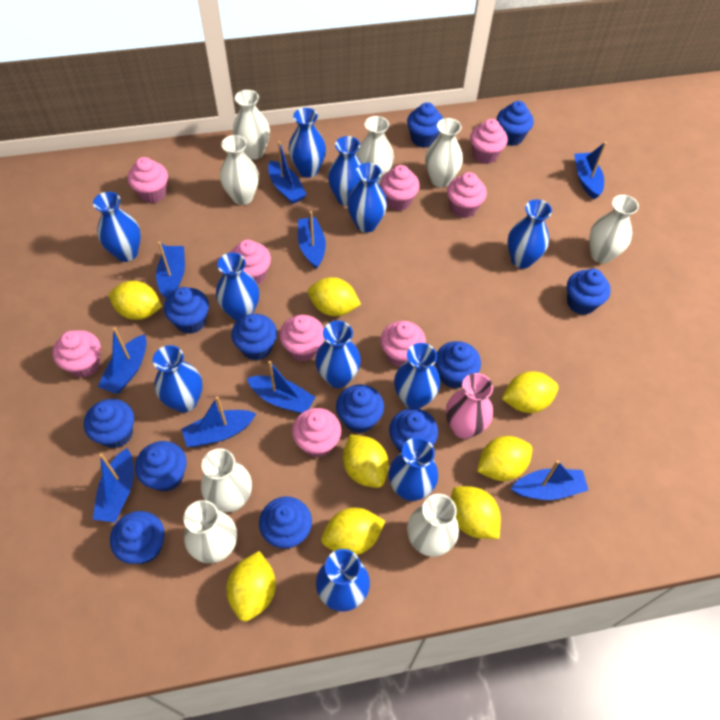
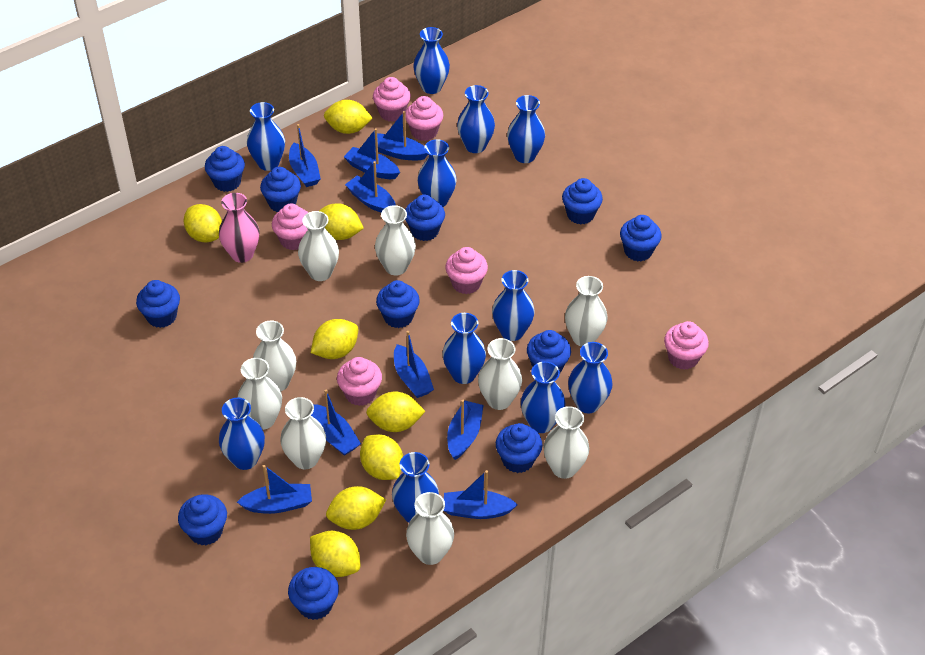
blue cupcake: [84,399,134,448] [110,511,165,564] [135,441,187,492] [164,287,209,334] [231,314,277,360] [259,497,312,549] [336,384,384,433] [389,408,438,453] [407,102,443,148] [435,341,481,389] [497,101,534,146] [567,269,610,315] = 12 -> [136,280,180,328] [178,494,227,545] [205,146,245,192] [260,167,301,212] [288,567,339,620] [376,280,420,328] [405,195,445,241] [496,423,543,473] [527,330,571,373] [562,178,603,224] [620,215,662,261] = 11
pink cupcake: [53,330,101,378] [128,157,168,203] [230,240,271,285] [279,315,324,361] [292,408,341,458] [380,165,420,211] [380,321,426,367] [447,172,487,218] [470,119,508,164] = 9 -> [272,204,308,250] [337,357,382,406] [373,77,411,122] [405,96,443,141] [446,247,488,294] [664,321,709,370] = 6
white vase: [184,500,237,564] [201,448,252,512] [220,135,259,205] [233,90,270,160] [356,116,394,185] [407,494,459,557] [425,118,463,187] [589,195,639,264] = 8 -> [238,358,282,430] [253,320,296,391] [280,397,326,469] [298,211,339,281] [375,205,416,276] [406,492,454,565] [478,338,522,410] [543,406,589,479] [565,276,607,346] = 9

